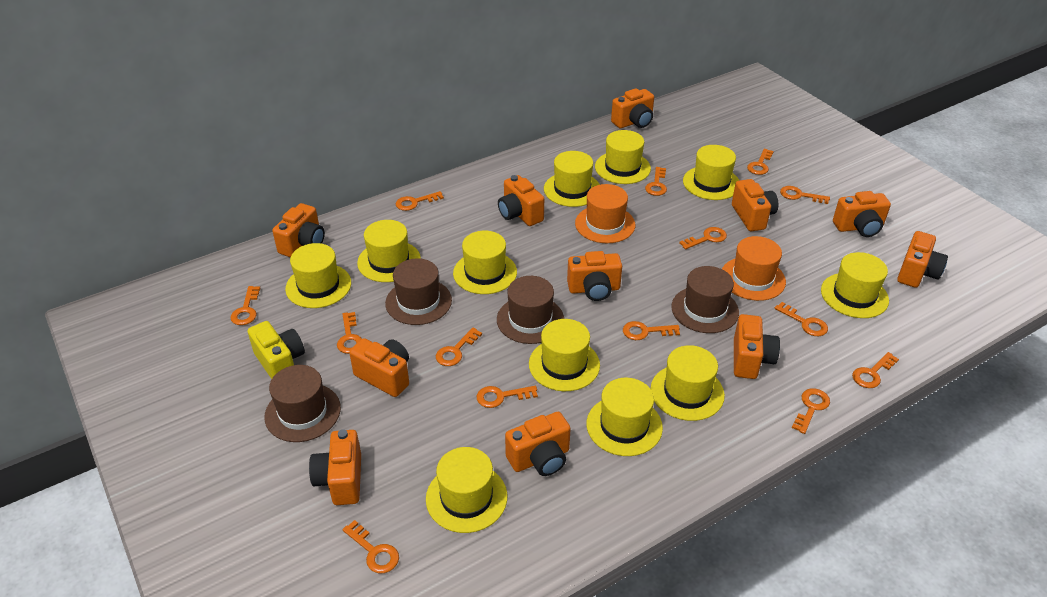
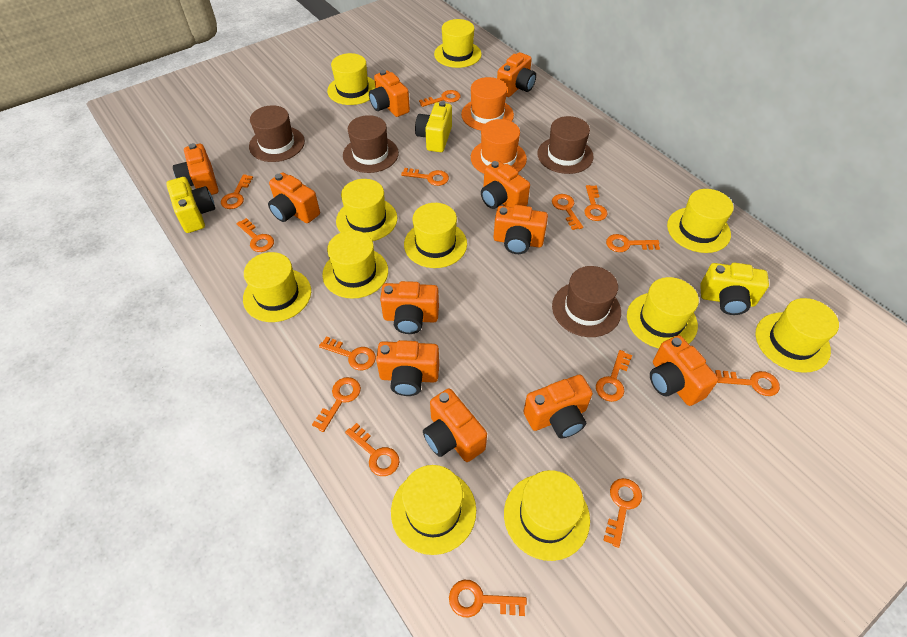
yellow camera: [248,321,305,379] = 1 -> [166,177,215,233] [415,101,452,152] [700,263,769,315] = 3

